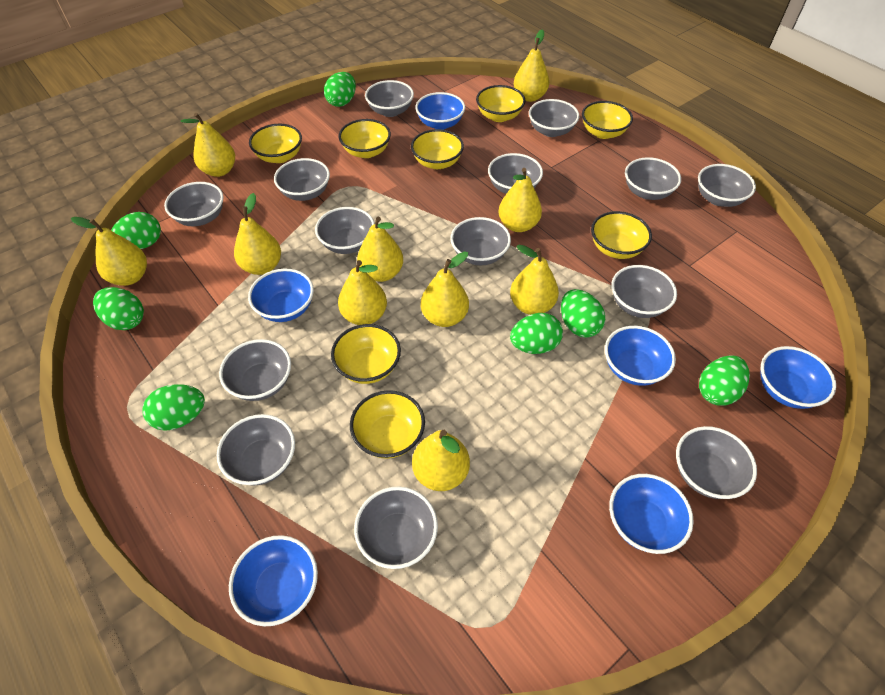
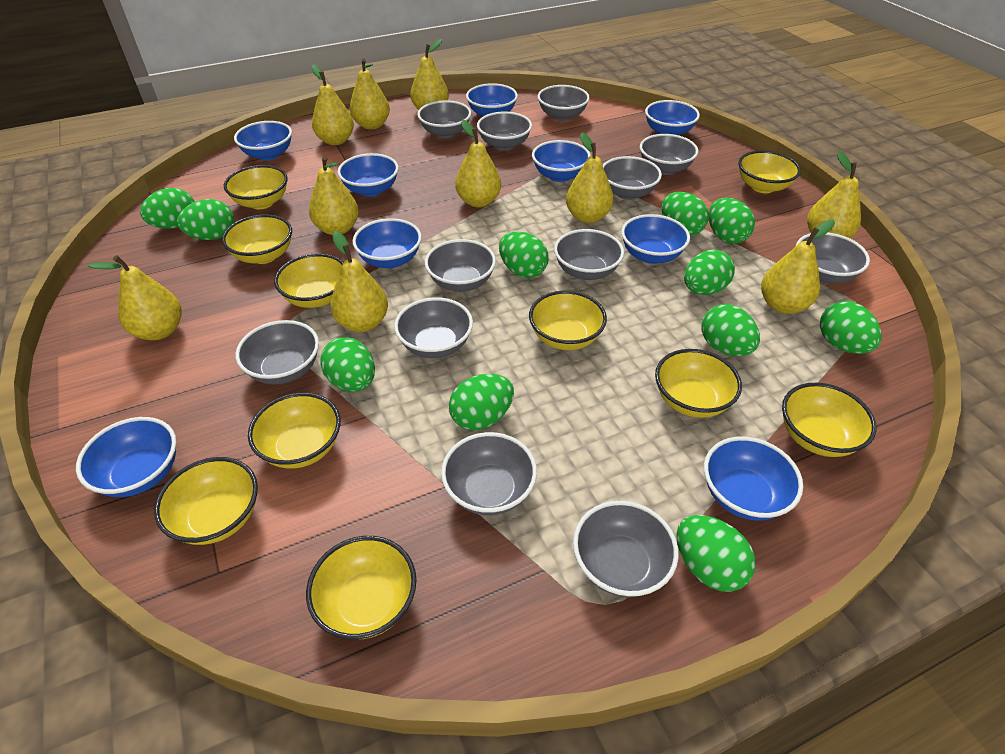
blue bowl: [229,535,318,626] [248,269,314,322] [415,92,465,130] [605,326,676,386] [609,474,694,554] [760,346,836,409] = 6 -> [76,417,177,497] [234,121,292,161] [338,153,399,197] [353,218,422,268] [466,83,518,116] [532,140,591,182] [621,214,690,264] [645,100,700,135] [704,437,803,520] = 9
green egg: [93,287,144,330] [111,212,161,249] [143,384,205,431] [324,72,356,107] [510,313,563,354] [561,289,605,338] [699,356,750,406] = 7 -> [140,188,195,229] [177,199,234,240] [320,337,375,392] [449,374,514,430] [499,232,549,278] [662,192,709,236] [676,515,756,592] [684,250,735,295] [701,304,760,356] [709,198,755,244] [820,301,882,354] = 11
grey bowl: [164,182,224,226] [217,414,295,486] [219,339,291,401] [274,158,330,201] [315,207,375,254] [354,486,438,569] [365,80,414,117] [450,217,511,265] [488,153,543,194] [529,99,579,137] [611,265,677,318] [625,157,681,200] [676,426,757,499] [698,164,756,207] = 14 -> [235,320,319,385] [394,297,473,358] [417,100,471,138] [425,239,496,292] [441,432,537,515] [477,112,532,151] [538,85,590,121] [554,229,624,280] [573,501,679,597] [603,156,662,200] [640,134,698,175] [796,232,870,284] = 12
yellow bowl: [249,124,302,163] [331,324,401,384] [339,119,391,158] [350,390,425,459] [411,129,464,169] [476,85,525,122] [582,101,633,139] [591,211,652,259] = 8 -> [154,457,258,545] [222,214,292,264] [224,165,288,209] [248,392,341,469] [274,253,343,308] [306,536,416,639] [529,291,607,350] [655,349,742,418] [739,150,801,193] [782,383,877,457] = 10

